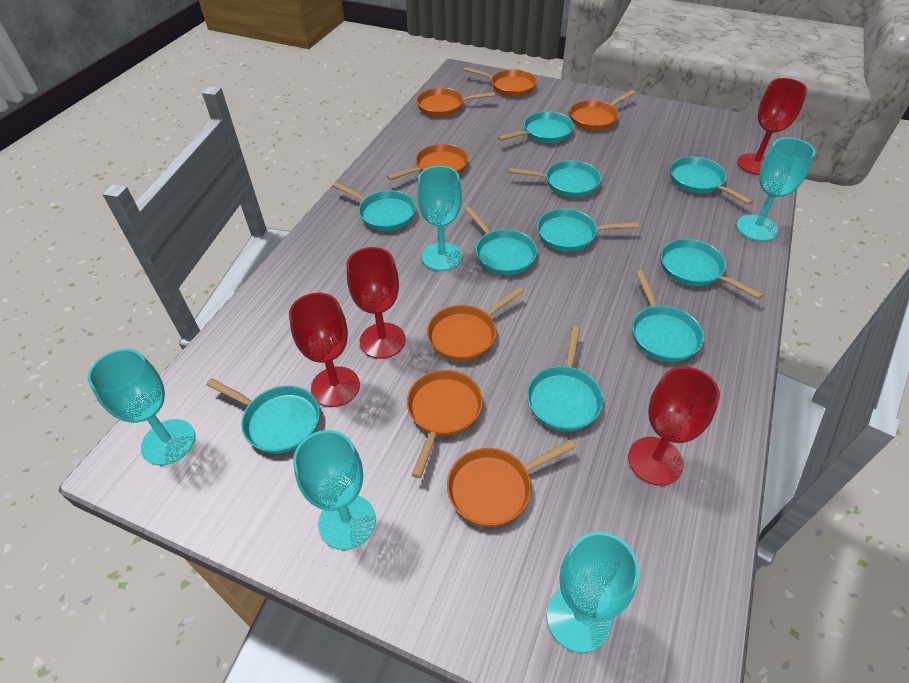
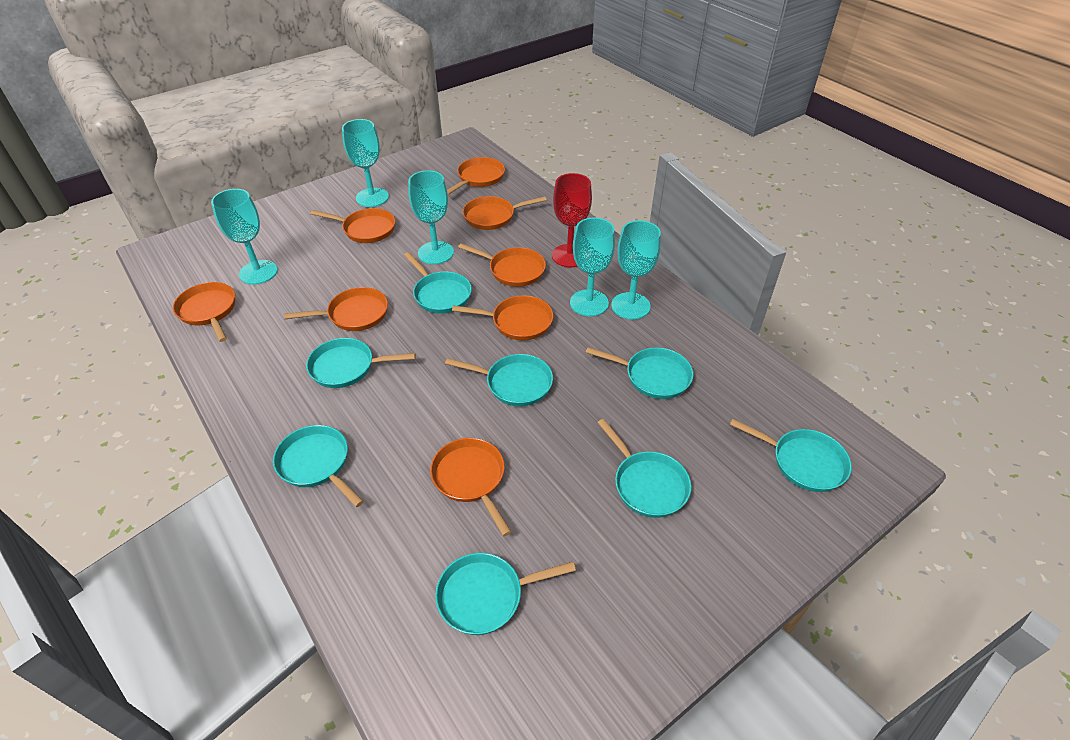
orange pan: [387,144,468,180] [407,370,483,478] [416,88,495,117] [427,287,524,361] [447,440,576,527] [464,67,537,97] [569,90,636,130] = 7 -> [173,282,235,342] [284,287,388,331] [310,208,395,243] [430,438,512,536] [447,157,505,195] [452,295,553,340] [458,243,546,287] [463,196,547,230] = 8
red goblet: [289,293,360,407] [347,247,406,359] [628,366,720,486] [737,78,807,175] = 4 -> [552,173,592,267] = 1
turquoise pan: [206,378,320,454] [332,182,416,231] [465,207,537,275] [498,111,574,143] [509,160,601,197] [527,326,603,431] [537,208,639,251] [632,271,704,362] [661,239,764,299] [670,156,753,205] = 10 -> [273,425,364,507] [306,338,416,388] [404,252,472,314] [435,553,576,635] [445,354,553,406] [586,347,693,399] [597,419,691,518] [730,419,852,492] = 8

